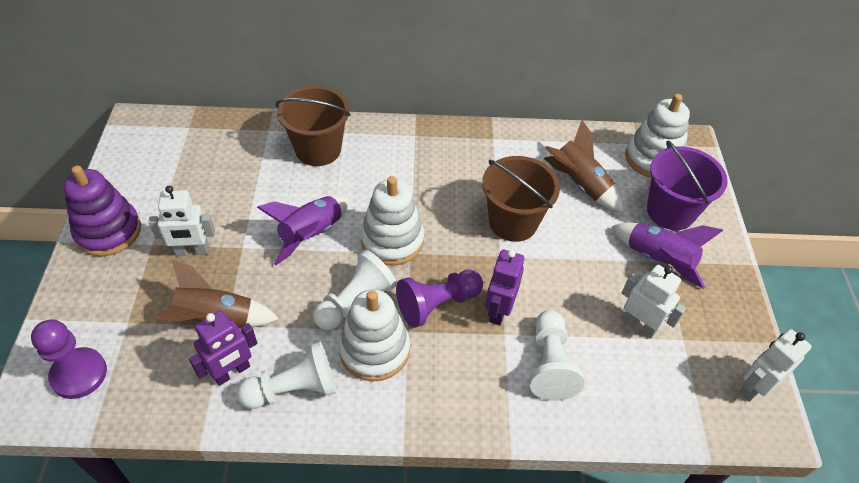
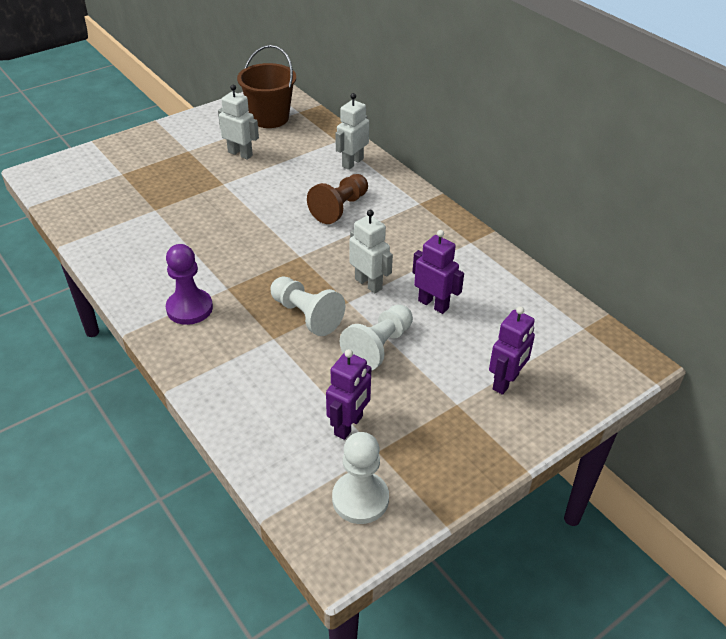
brown bucket: [276,85,351,166] [482,156,560,242] = 2 -> [237,45,296,128] = 1
brown pawn: none = 0 -> [307,174,368,224] = 1
brown rocket: [155,259,279,328] [544,120,624,212] = 2 -> none = 0
purple bucket: [647,141,728,230] = 1 -> none = 0
purple pawn: [31,319,107,399] [396,270,483,328] = 2 -> [166,244,213,325] = 1
purple robot: [189,311,257,386] [485,250,524,325] = 2 -> [326,349,371,440] [413,230,464,314] [489,306,535,395] = 3
purple rocket: [257,195,350,265] [612,222,723,289] = 2 -> none = 0
purple stacking toy: [63,165,141,257] = 1 -> none = 0
white stacking toy: [339,289,410,382] [360,176,424,266] [625,94,690,178] = 3 -> none = 0

